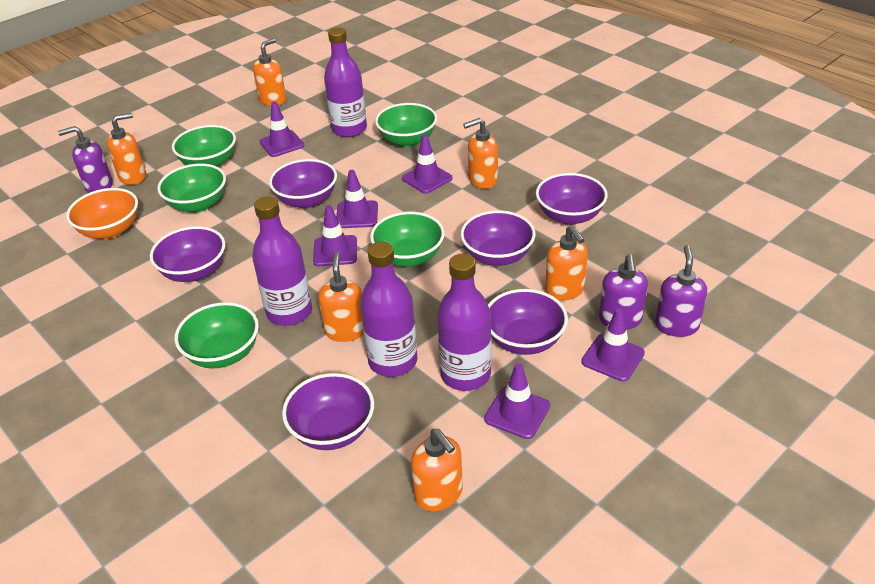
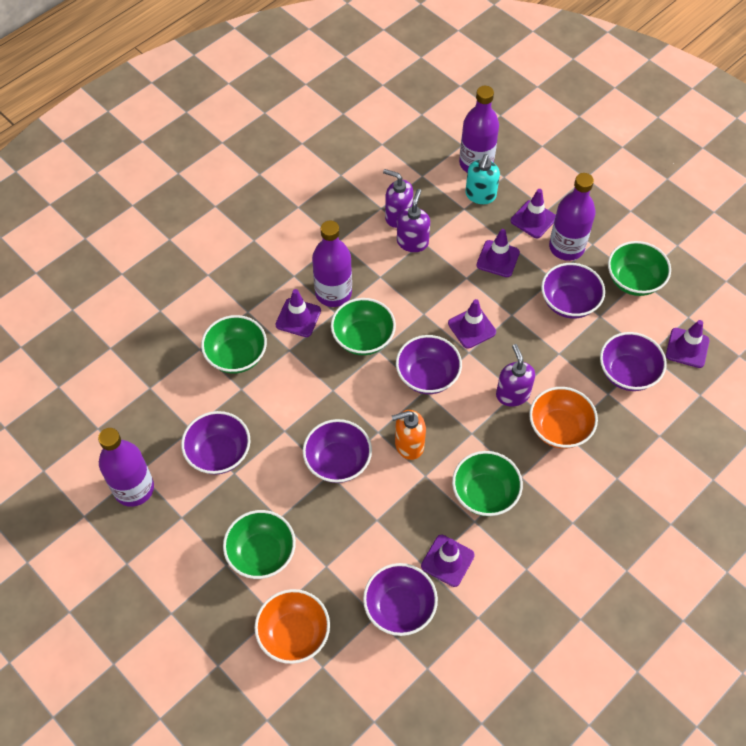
orange bowl: [66,188,138,239] = 1 -> [255,589,330,664] [529,387,598,449] = 2
orange soap dispenser: [107,113,146,185] [253,38,286,106] [318,252,364,342] [411,429,463,511] [463,118,498,189] [545,225,588,301] = 6 -> [392,410,426,460] = 1
turquoise soap dispenser: none = 0 -> [465,154,500,204] = 1

